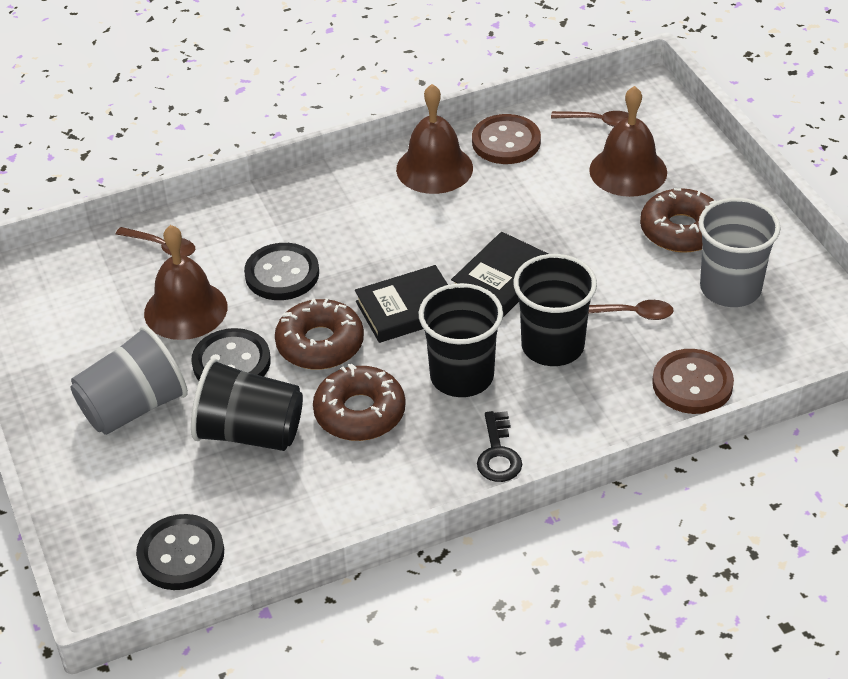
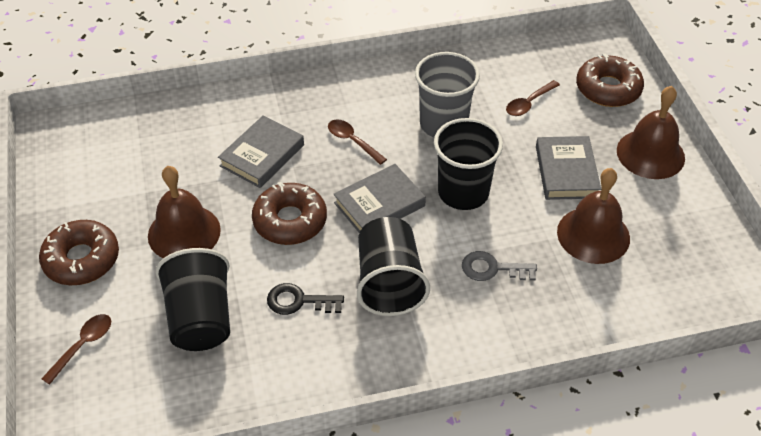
black book: [355,265,448,343] [451,232,548,317] = 2 -> none = 0
black button: [136,514,224,590] [191,328,271,380] [244,243,319,300] = 3 -> none = 0
brown button: [472,114,541,164] [652,349,734,414] = 2 -> none = 0
grey book: none = 0 -> [218,115,304,188] [334,164,426,233] [536,136,601,200] = 3
grey cup: [70,326,188,435] [698,198,781,307] = 2 -> [415,52,480,137] = 1
grey key: none = 0 -> [462,251,537,281] = 1

